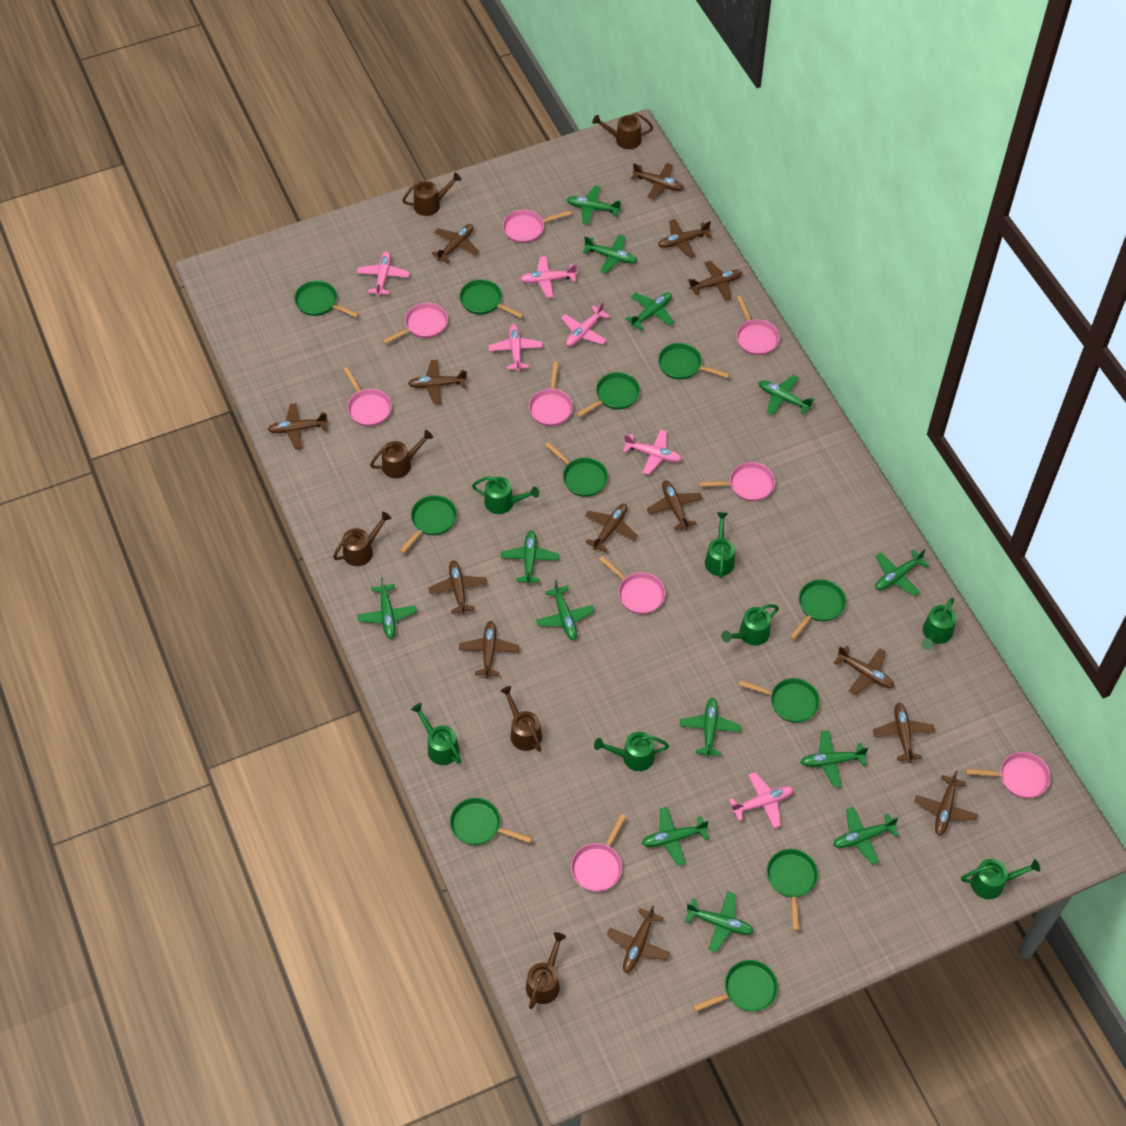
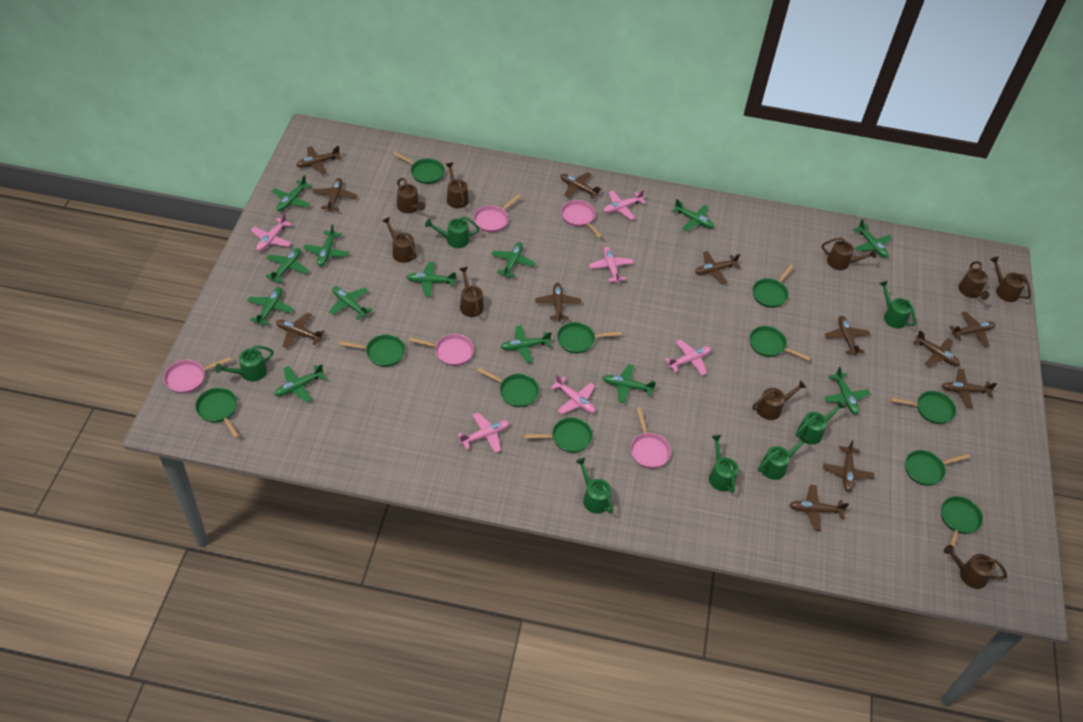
brown plane: [268,403,328,449] [408,360,467,404] [429,561,487,615] [431,224,479,263] [459,621,519,678] [585,504,638,552] [607,905,670,973] [631,163,684,200] [647,480,703,531] [658,219,712,258] [688,261,742,301] [834,645,894,695] [873,702,935,763] [915,770,978,836] = 14 -> [276,313,325,349] [296,146,341,174] [313,178,357,212] [535,282,581,322] [560,172,602,199] [695,251,740,284] [789,485,849,531] [823,440,874,492] [825,316,870,356] [913,330,960,367] [942,369,997,408] [949,311,995,347] = 12
brown watering can: [333,512,392,566] [370,430,433,478] [402,172,462,216] [500,686,542,752] [526,932,566,1009] [592,113,653,149] = 6 -> [382,217,417,263] [397,178,425,213] [445,162,469,208] [460,267,484,317] [752,380,807,420] [822,237,876,270] [944,545,1007,589] [958,261,989,300] [990,256,1031,302] = 9
pink pan: [343,367,392,426] [382,303,448,344] [503,210,571,243] [529,362,573,426] [571,814,626,892] [599,556,665,614] [698,462,775,501] [736,296,780,356] [966,752,1051,798] = 9 -> [163,357,231,394] [409,334,474,366] [474,194,521,233] [561,200,603,238] [631,408,671,469] = 5

